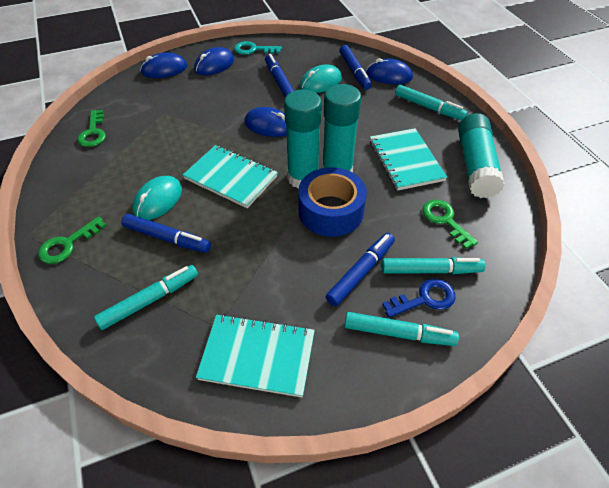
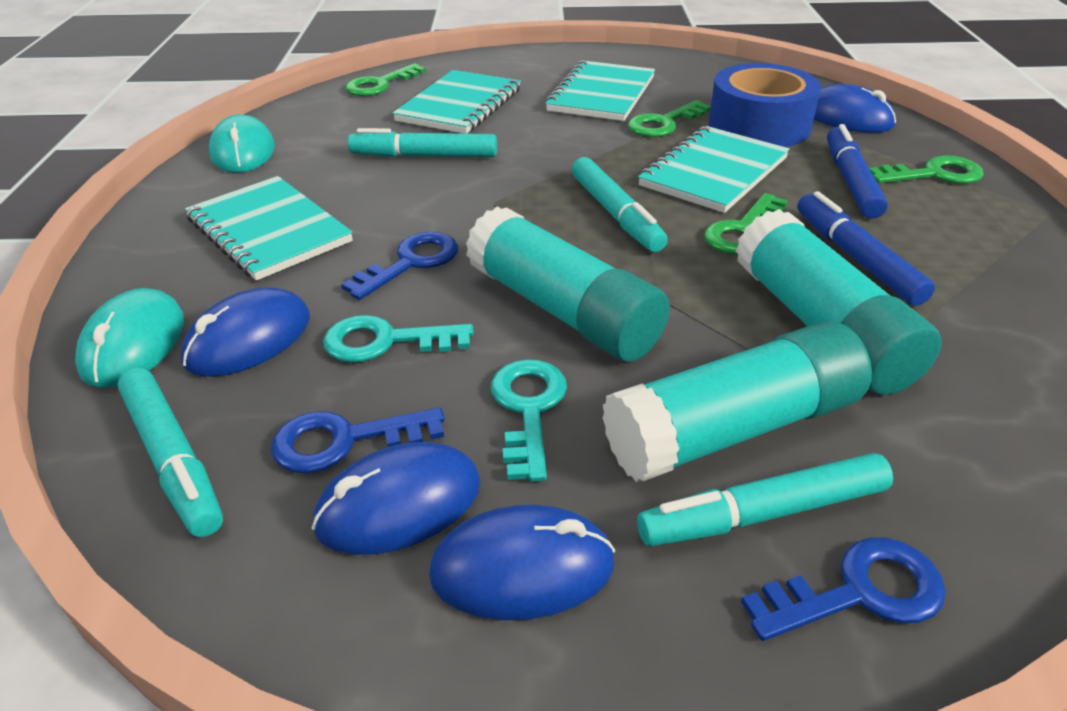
blue key: [382,279,456,318] = 1 -> [271,407,445,473] [341,232,458,300] [741,537,946,641] = 3
blue marker: [121,214,211,253] [265,54,294,98] [326,233,395,306] [339,45,372,90] = 4 -> [797,191,935,306] [827,124,888,219] = 2
green key: [38,216,107,264] [77,110,106,147] [422,200,478,249] = 3 -> [345,63,426,96] [628,100,711,137] [704,193,788,255] [869,155,984,184] = 4
turquoise key: [234,41,282,55] = 1 -> [323,315,474,362] [491,359,567,482] = 2
turquoise notebook: [183,145,278,208] [196,314,315,398] [370,128,447,191] = 3 -> [185,176,353,281] [393,70,521,134] [546,60,655,121] [638,126,790,213] = 4

